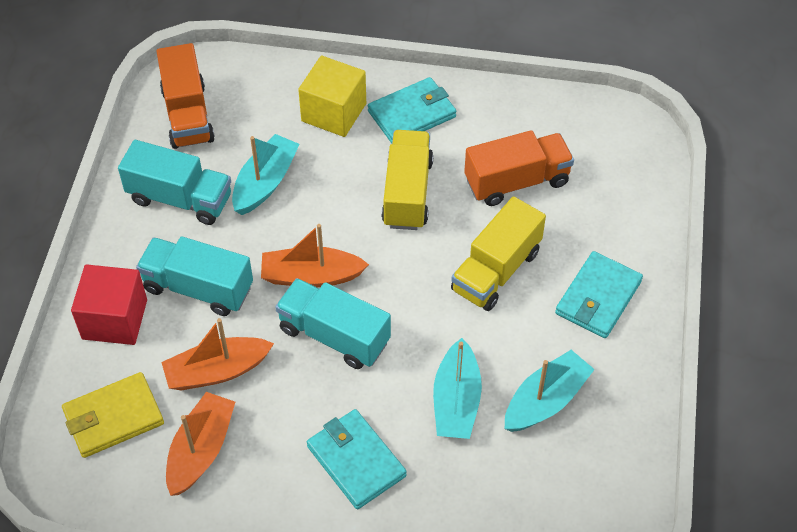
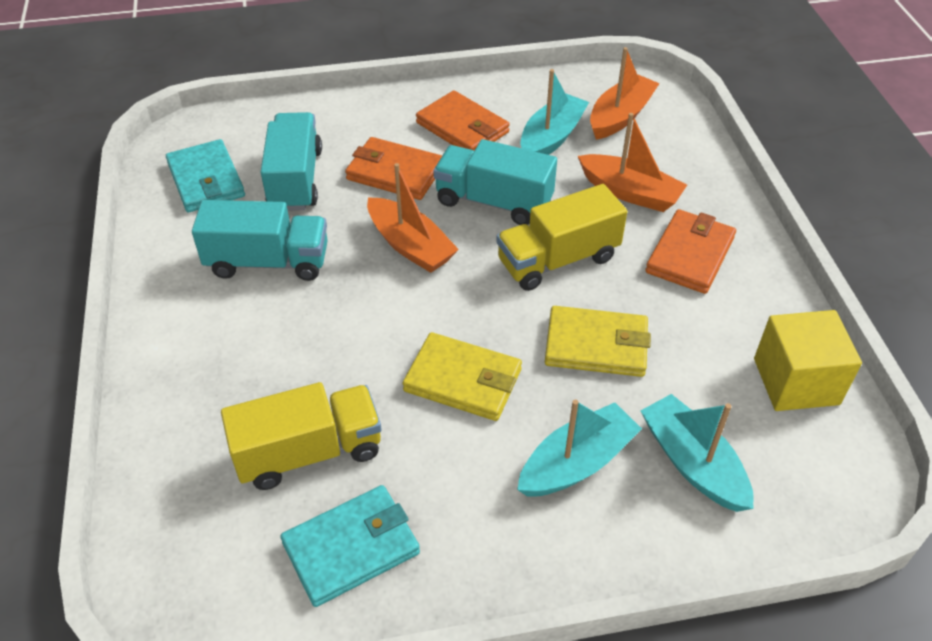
orange truck: [156,43,215,149] [464,130,574,206] = 2 -> none = 0
orange wallet: none = 0 -> [345,137,442,200] [416,91,510,151] [645,209,736,294] = 3
red cube: [71,264,147,345] = 1 -> none = 0
turquoise wallet: [307,409,407,509] [368,77,456,143] [555,251,643,338] = 3 -> [166,139,245,212] [280,485,420,607] = 2
yellow wallet: [62,372,164,458] = 1 -> [403,332,522,421] [545,306,651,377] = 2

